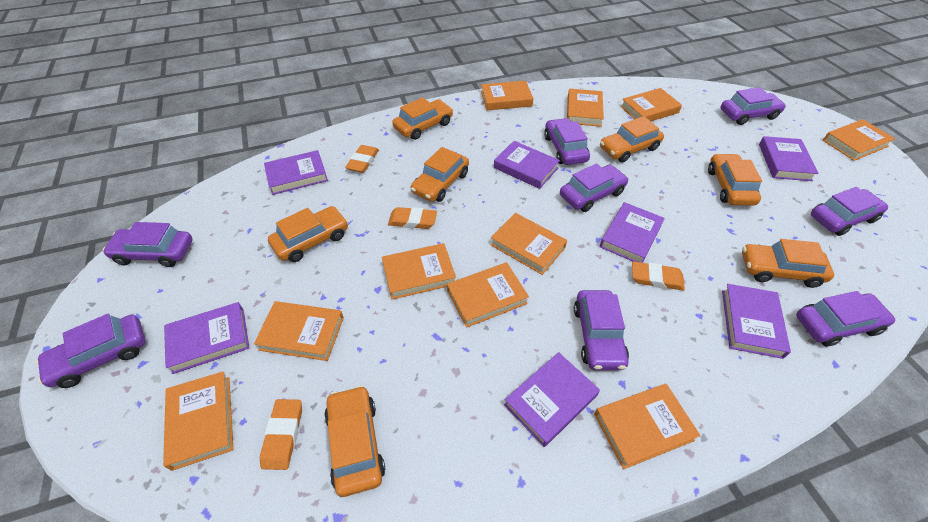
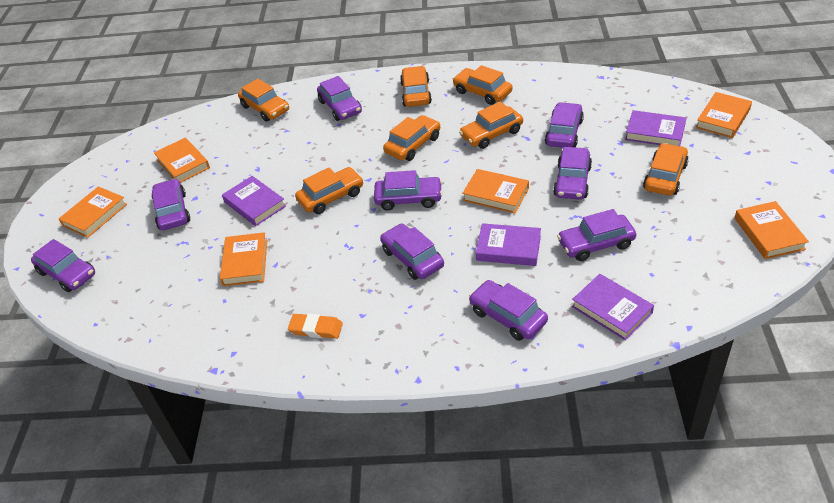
orange book: [163,371,234,471] [254,301,344,361] [382,243,456,300] [447,262,529,328] [481,81,534,110] [490,213,567,275] [567,89,604,127] [594,384,700,469] [620,88,682,121] [823,119,895,161] = 10 -> [59,186,127,238] [154,138,210,183] [220,232,267,286] [462,169,529,213] [696,92,752,138] [735,201,809,259] = 6
orange eraser: [260,399,302,470] [345,145,379,173] [388,207,437,229] [632,261,685,291] = 4 -> [288,314,343,339] = 1
purple book: [164,302,249,374] [264,150,328,195] [494,141,560,189] [504,352,600,447] [600,202,665,263] [722,284,791,359] [759,136,818,181] = 7 -> [222,176,286,226] [476,223,541,266] [572,274,654,341] [625,110,686,146] = 4
purple car: [36,314,145,388] [103,222,192,267] [544,118,590,165] [560,163,629,212] [574,290,629,370] [720,87,786,125] [796,291,896,347] [811,187,888,236] = 8 -> [31,239,95,292] [152,179,190,230] [317,76,362,121] [374,170,442,211] [380,223,444,280] [469,280,548,341] [545,102,584,148] [553,147,592,200] [557,209,636,261] = 9

